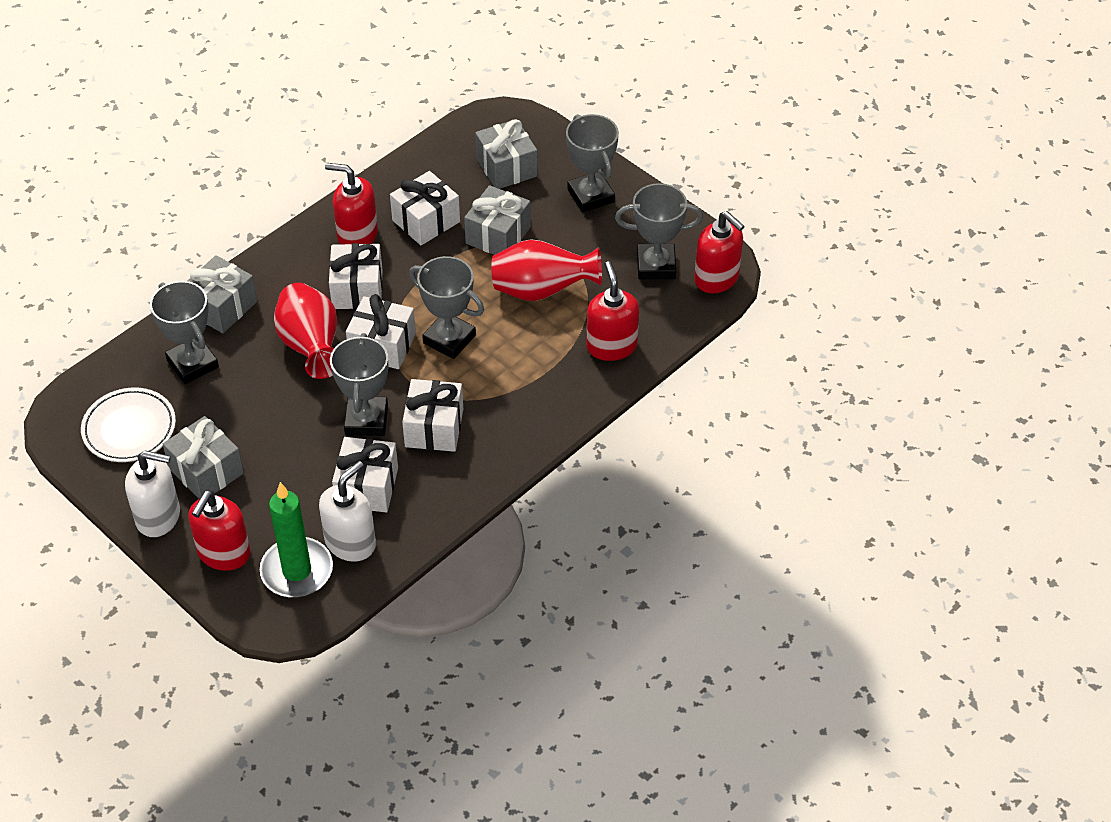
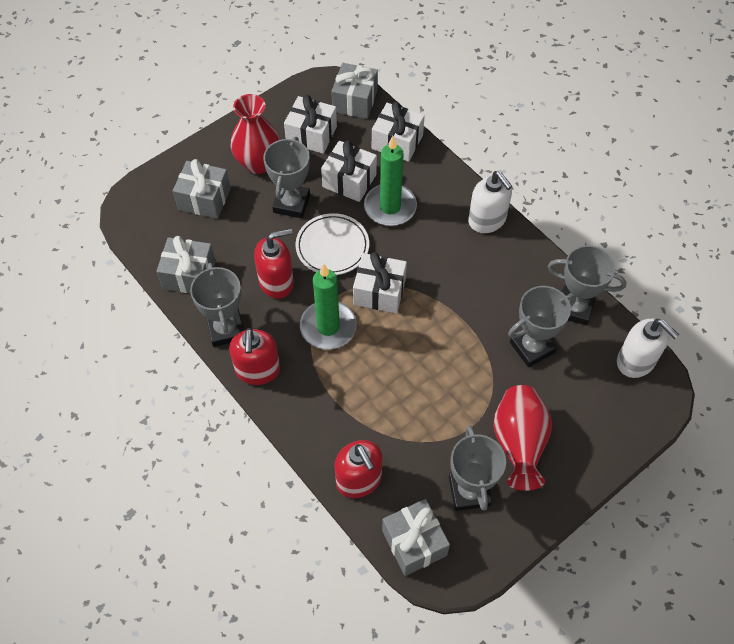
green candle: [260,482,333,597] = 1 -> [300,264,357,349] [364,136,417,226] = 2
red soap dispenser: [188,490,251,571] [325,163,378,244] [586,261,639,361] [694,211,745,293] = 4 -> [229,328,280,385] [254,229,294,299] [335,440,383,498] = 3
white gift: [329,243,383,309] [332,437,398,512] [346,294,416,369] [390,171,460,245] [402,379,463,452] = 5 -> [284,95,337,154] [321,140,377,202] [353,252,407,313] [372,102,425,162] = 4

